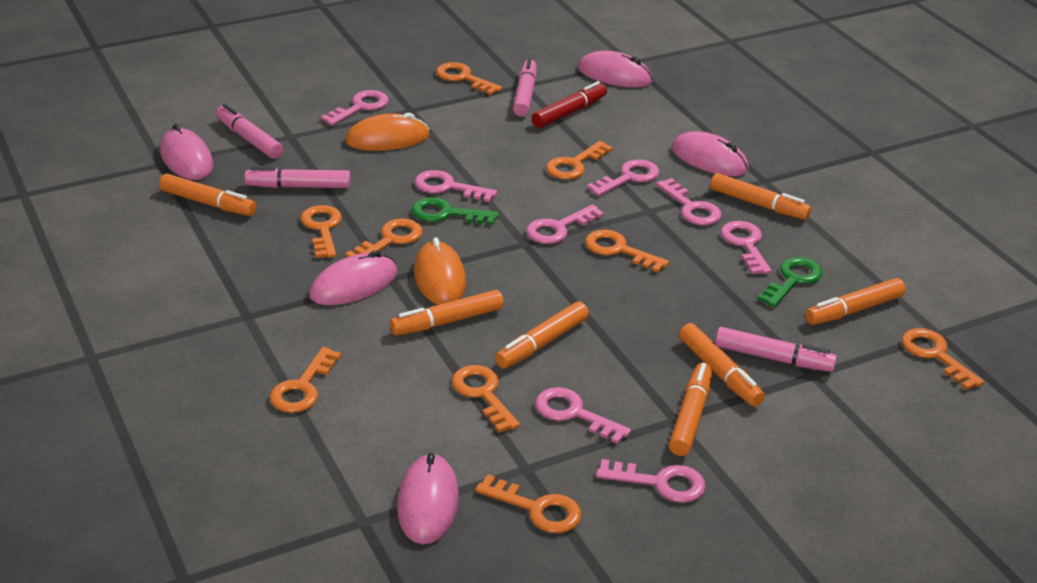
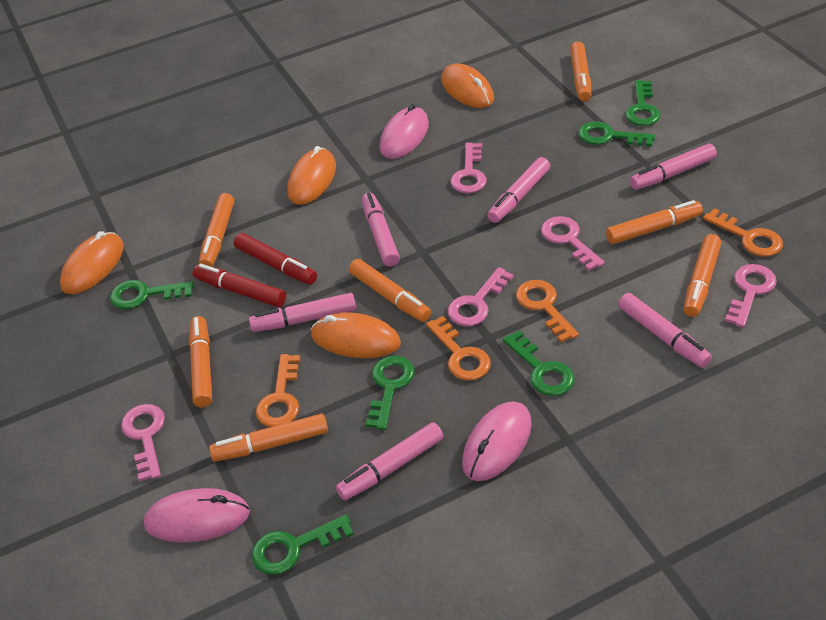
green key: [412,197,499,225] [758,257,823,307] = 2 -> [110,280,194,309] [252,515,354,575] [365,355,415,430] [503,330,574,396] [578,122,655,147] [625,80,660,126] = 6
orange key: [269,347,342,413] [300,205,342,258] [345,218,422,257] [436,62,502,95] [452,365,520,433] [475,474,582,533] [546,141,613,180] [585,230,669,273] [902,328,984,390] = 9 -> [256,354,300,427] [426,316,491,381] [516,280,579,343] [703,208,783,257] = 4
orange mouse: [345,113,430,151] [414,237,466,305] = 2 -> [60,231,124,294] [288,146,336,205] [311,312,401,358] [441,64,494,108] = 4
pink key: [321,90,389,126] [415,170,497,203] [526,204,604,244] [535,387,631,444] [587,159,659,196] [596,459,706,503] [656,178,721,225] [721,221,771,274] = 8 -> [121,404,165,482] [448,267,514,326] [451,142,487,193] [541,216,605,271] [725,264,777,328] = 5
pink marker: [216,104,283,159] [244,167,351,188] [513,58,537,117] [715,327,837,372] = 4 -> [249,293,356,332] [336,422,444,501] [362,193,400,267] [487,157,550,223] [618,293,712,368] [630,144,717,190] = 6
pink mouse: [160,124,213,180] [309,250,397,305] [397,453,459,544] [578,51,653,87] [672,131,749,176] = 5 -> [144,488,250,543] [380,104,429,159] [462,401,532,481] = 3
red marker: [531,81,607,128] = 1 -> [193,263,286,307] [234,233,317,285] = 2

